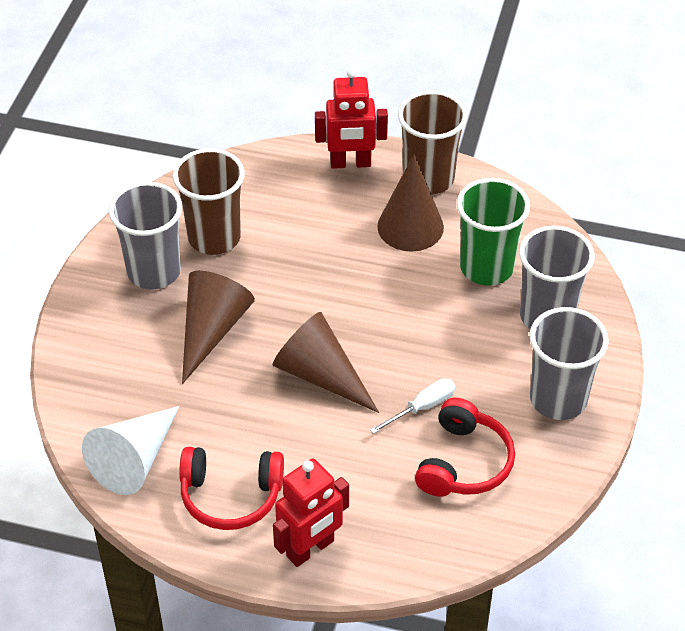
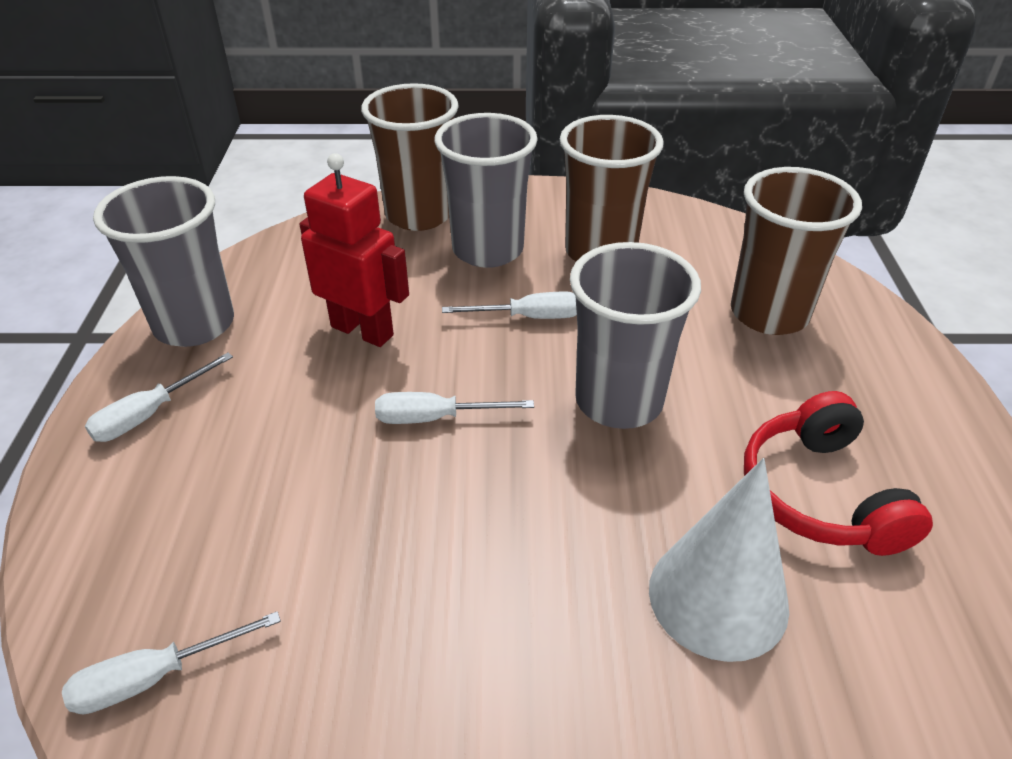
brown cone: [182,271,255,384] [273,312,379,413] [377,154,444,251] = 3 -> none = 0
brown cup: [173,148,245,255] [398,91,467,194] = 2 -> [361,83,459,231] [560,115,664,261] [731,167,862,335] = 3
green cup: [457,178,530,286] = 1 -> none = 0
red headphones: [179,447,284,530] [415,398,515,497] = 2 -> [744,391,933,556] = 1
red robot: [273,459,349,567] [315,68,388,169] = 2 -> [299,153,409,347] = 1
white screwdriver: [370,378,456,434] = 1 -> [62,611,281,714] [85,352,233,442] [375,392,534,424] [442,292,577,319] = 4

